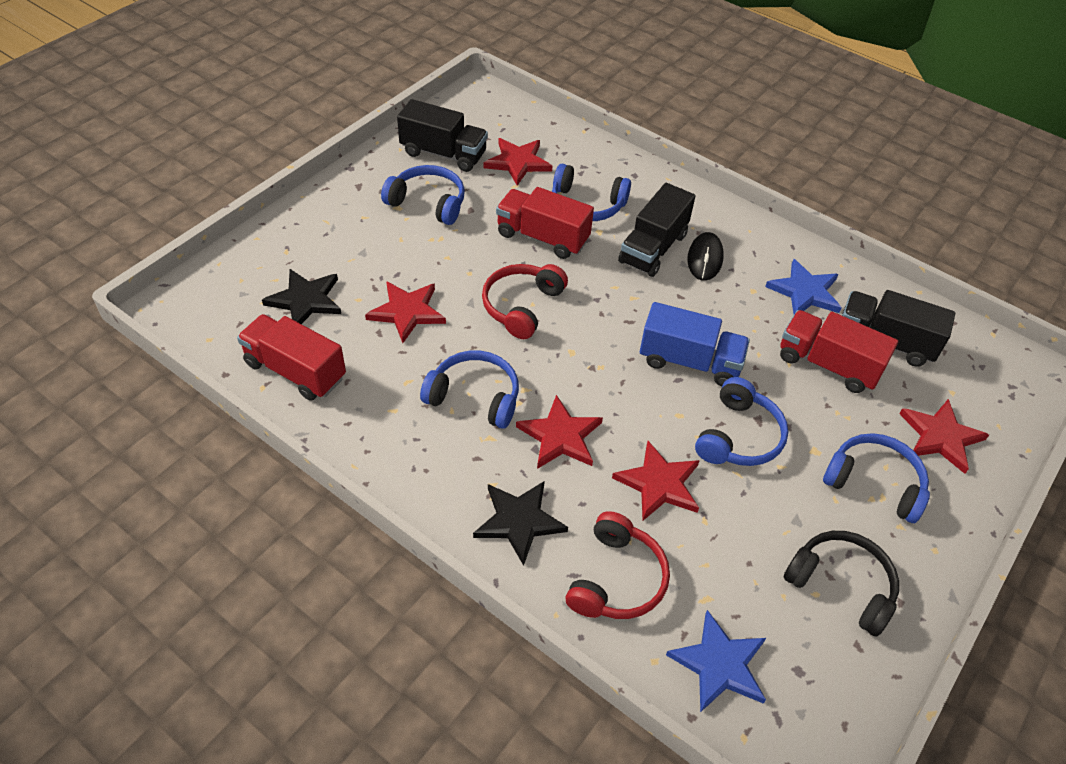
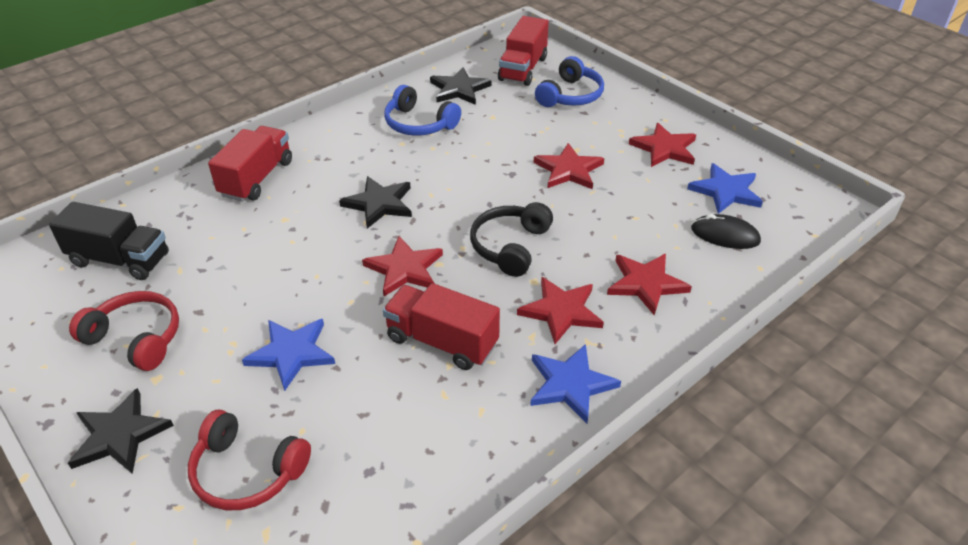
black star: [262,269,341,324] [473,481,568,566] = 2 -> [68,388,174,474] [339,176,412,229] [430,67,492,105] = 3
black truck: [397,99,488,172] [618,183,695,277] [842,290,955,367] = 3 -> [49,202,169,280] = 1
blue headphones: [381,165,465,225] [420,350,519,429] [552,164,631,221] [695,377,788,466] [823,433,930,523] = 5 -> [384,85,461,136] [535,56,604,107] = 2
blue star: [666,610,766,712] [765,259,842,314] = 2 -> [242,319,335,391] [530,344,621,423] [687,163,763,214] = 3
blue truck: [640,302,750,386] = 1 -> none = 0

